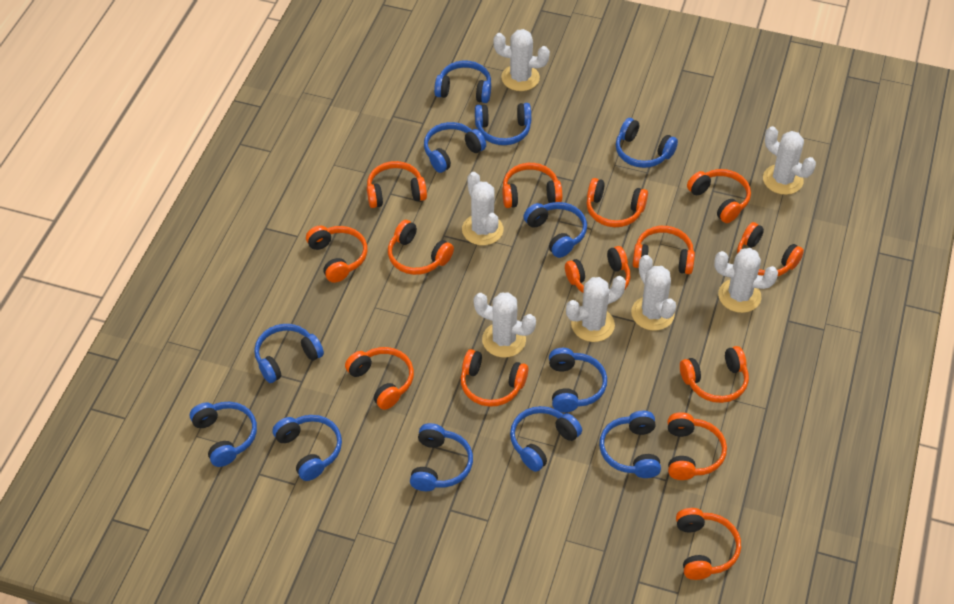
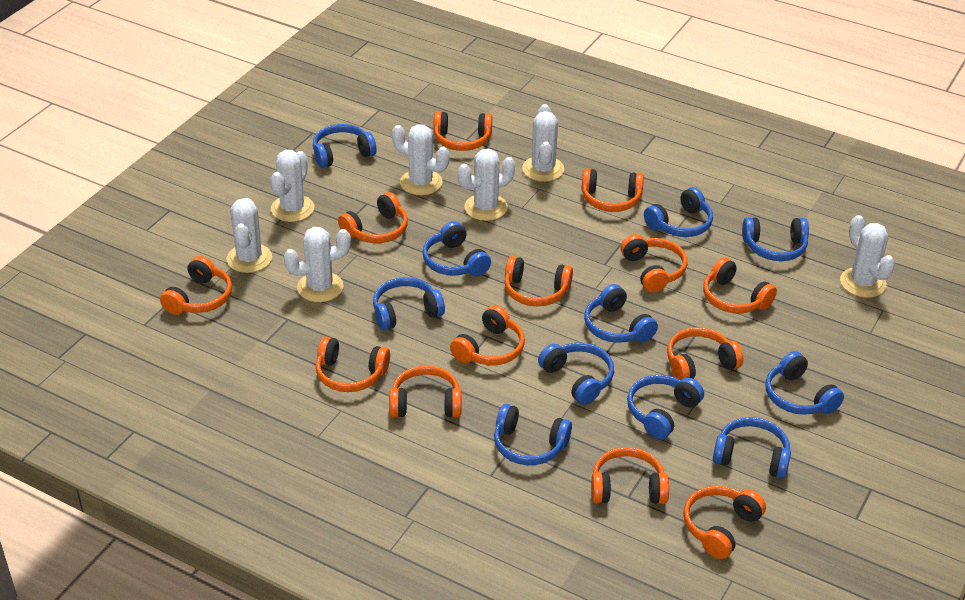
blue headphones: [190,402,257,467] [254,324,324,383] [272,415,342,481] [410,423,473,491] [424,122,486,173] [434,61,491,103] [475,103,531,145] [510,406,582,472] [523,202,587,258] [549,348,607,413] [599,411,661,478] [616,118,678,168] = 12 -> [313,124,376,168] [373,277,445,331] [422,221,491,276] [494,404,572,465] [538,342,614,405] [584,284,658,343] [627,375,704,439] [644,187,713,237] [713,417,791,479] [742,217,809,261] [765,351,844,415] = 11
orange headphones: [306,226,367,283] [345,347,414,410] [367,161,427,208] [388,220,454,275] [461,349,528,407] [502,163,562,208] [565,246,630,293] [587,178,648,227] [632,226,695,274] [668,412,727,480] [676,508,741,580] [680,346,749,403] [687,169,751,223] [737,222,804,276] = 14 -> [160,256,232,315] [316,337,390,392] [338,192,408,243] [389,365,461,417] [433,111,492,151] [450,305,525,365] [504,256,573,306] [581,169,644,212] [591,447,669,504] [621,234,688,292] [667,327,743,380] [683,486,766,559] [703,257,777,313] = 13

